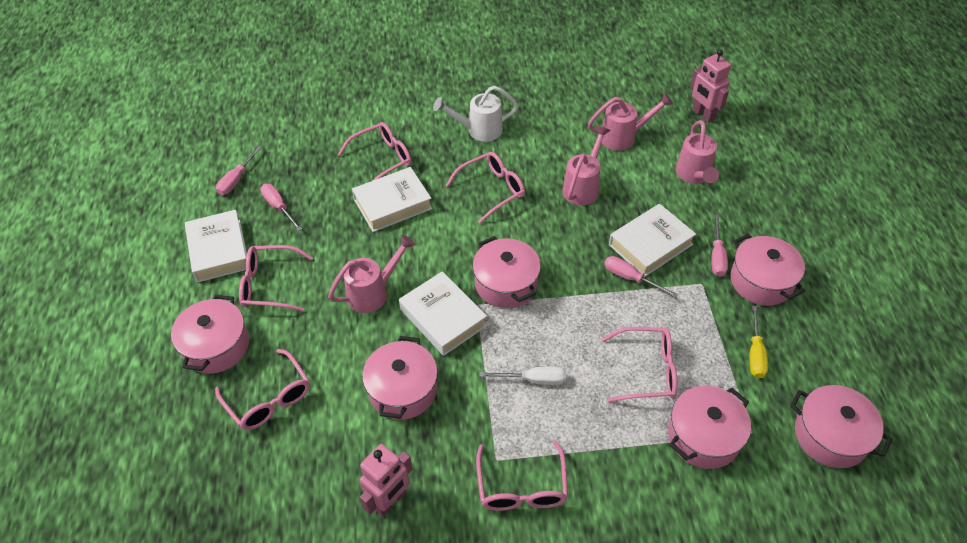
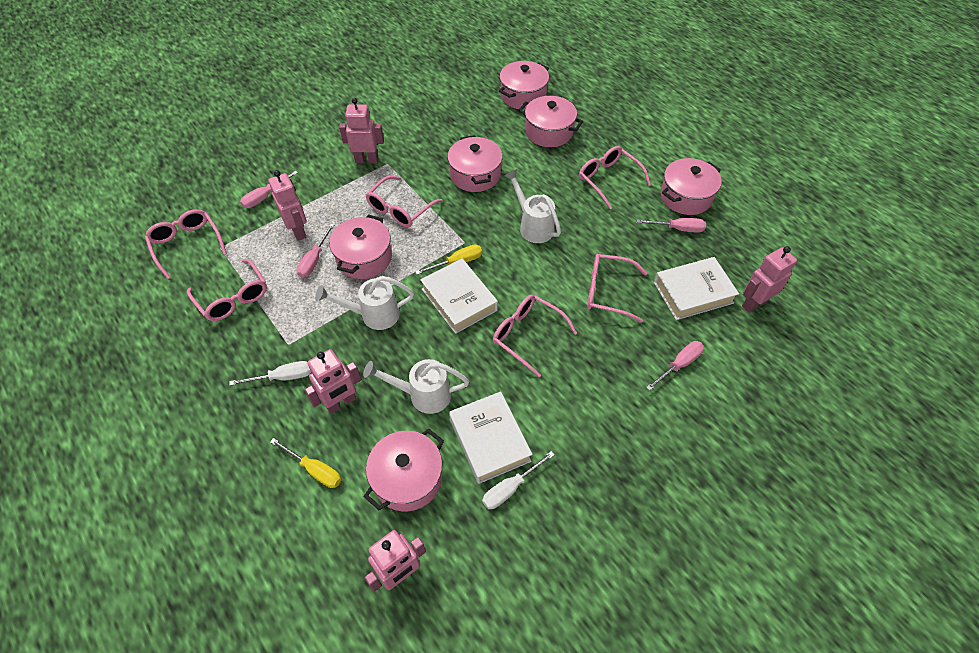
pink robot: [360,444,413,517] [690,49,731,123] = 2 -> [268,170,307,241] [305,349,361,414] [339,98,384,164] [365,530,426,592] [742,246,797,313] = 5
pink watering can: [328,234,416,313] [562,125,611,206] [588,93,673,151] [675,120,719,184] = 4 -> none = 0
white book: [185,210,247,282] [352,167,432,232] [399,271,487,356] [609,204,696,277] = 4 -> [420,258,498,334] [449,391,533,484] [654,257,739,320] = 3
white screwdriver: [480,367,566,385] = 1 -> [229,361,311,386] [482,451,555,509] = 2
white watering can: [433,86,518,142] = 1 -> [315,276,414,330] [363,359,469,414] [504,169,561,243] = 3
yellow screwdriver: [749,305,768,378] = 1 -> [270,438,341,488] [415,245,482,275] = 2

